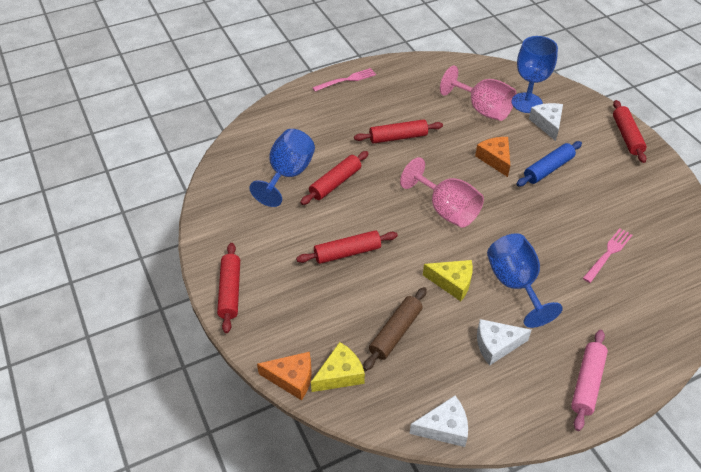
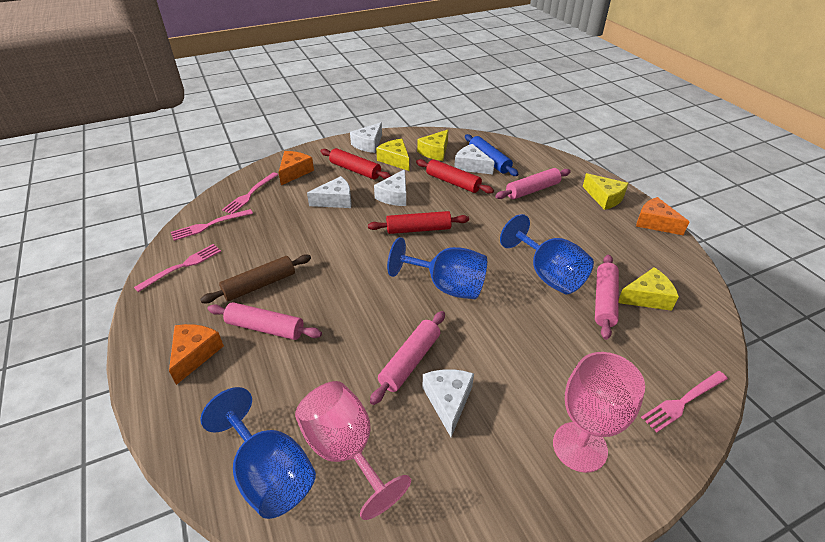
orange cheese: [257,352,312,400] [475,137,510,177] = 2 -> [169,324,224,385] [278,151,314,185] [636,197,689,235] = 3
pink fork: [312,68,376,92] [583,228,632,283] = 2 -> [134,244,221,292] [171,209,253,241] [222,172,278,214] [641,371,728,433] = 4
pink rolling pin: [571,330,608,431] = 1 -> [207,302,322,340] [370,311,445,405] [495,168,571,199] [595,255,619,340] = 4
red rolling pin: [217,243,240,333] [296,230,398,264] [300,151,369,205] [354,119,443,144] [613,100,647,163] = 5 -> [321,148,391,179] [368,211,469,234] [416,159,494,194] = 3
white cheese: [410,396,468,447] [477,319,532,366] [529,103,563,141] = 3 -> [307,176,352,208] [350,122,382,153] [374,169,406,206] [423,369,474,437] [454,144,495,175] = 5
yellow cheese: [311,342,365,392] [423,260,473,301] = 2 -> [376,139,409,171] [417,130,448,161] [583,173,629,210] [619,267,679,311] = 4

